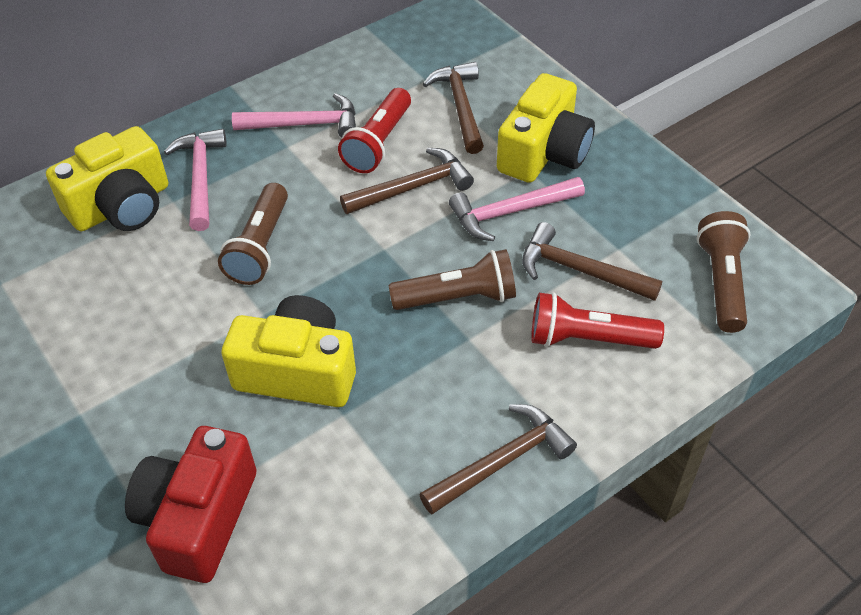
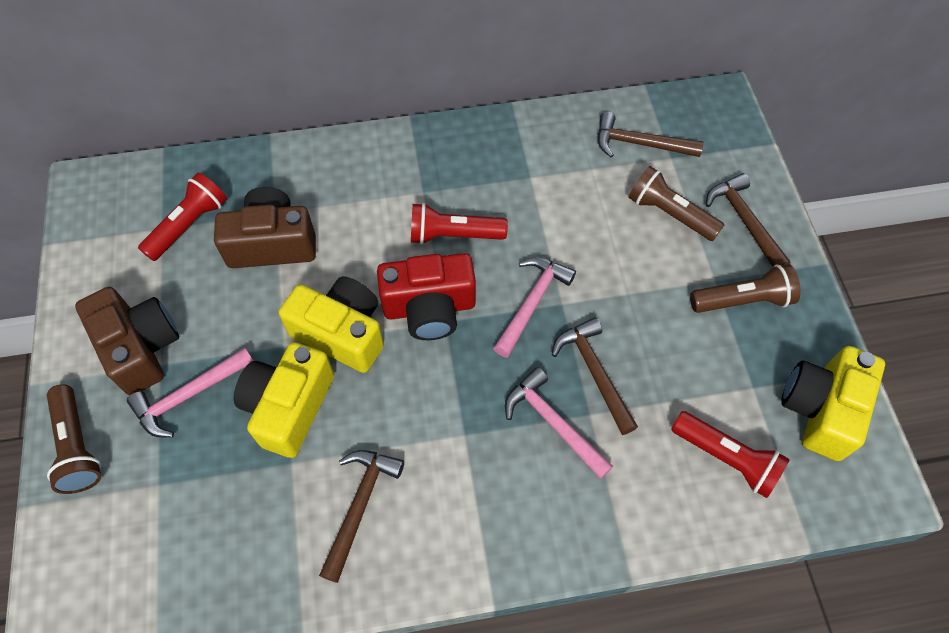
brown camera: none = 0 -> [75,287,179,395] [214,187,316,268] = 2
red flashlight: [338,88,411,173] [531,292,664,349] = 2 -> [138,173,227,261] [411,203,508,245] [671,411,790,498] = 3

